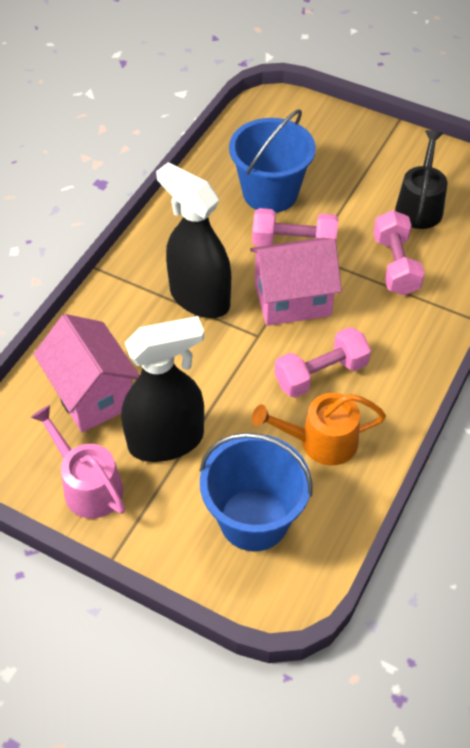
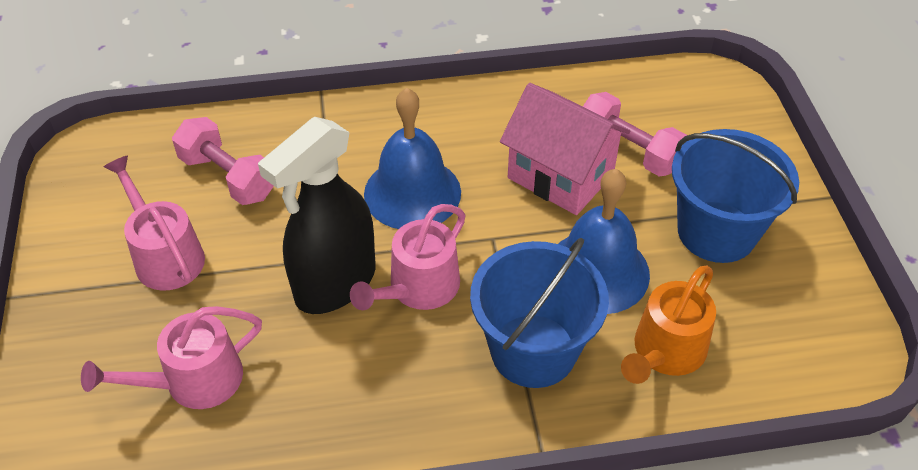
black spray bottle: [121,316,204,462] [156,162,231,318] = 2 -> [258,117,376,314] = 1
black watering can: [395,130,447,229] = 1 -> none = 0
blue bell: none = 0 -> [364,88,461,229] [558,169,650,314] = 2
pink dumbbell: [252,208,338,246] [274,327,371,398] [373,210,425,295] = 3 -> [172,117,274,205] [583,92,687,176] = 2
pink house: [34,314,140,432] [250,238,342,326] = 2 -> [500,83,630,215] = 1
pink watering can: [31,405,125,519] = 1 -> [81,306,262,409] [104,155,205,291] [350,204,466,310] = 3

